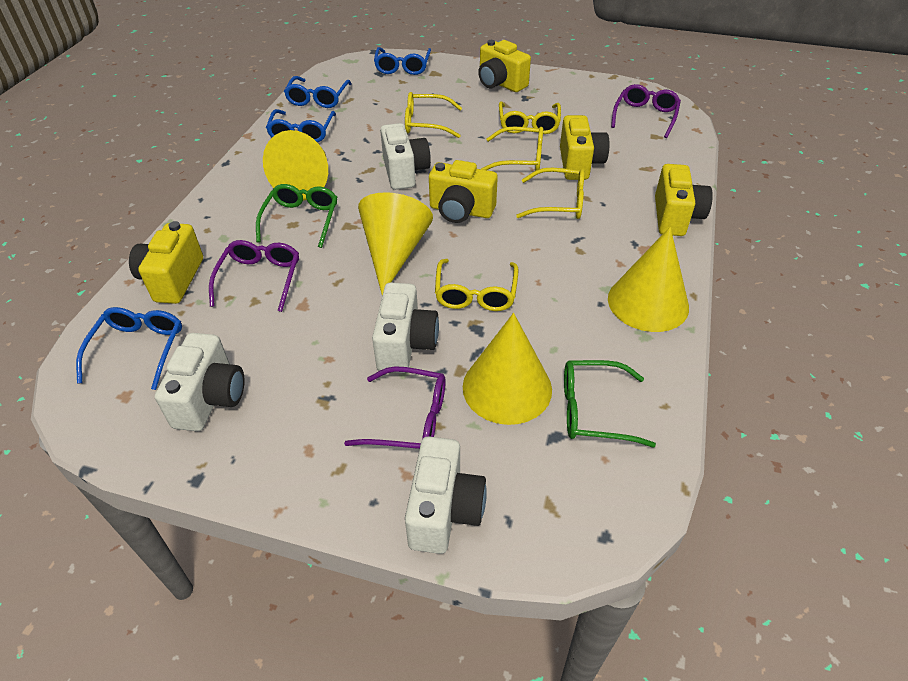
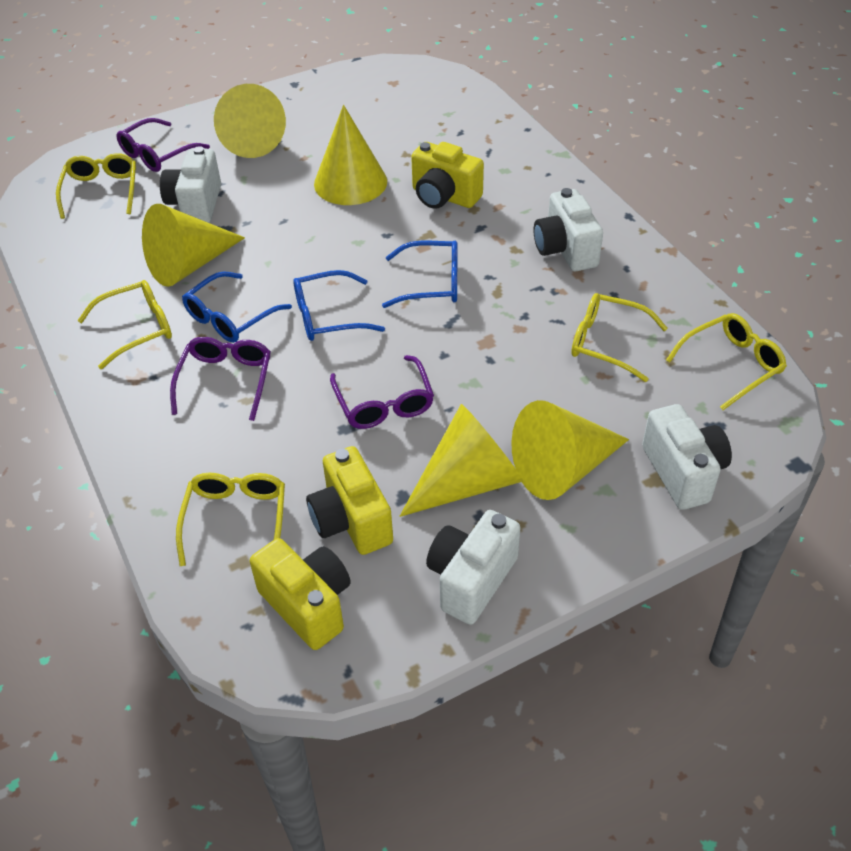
blue glasses: [76,307,182,390] [266,109,336,143] [284,76,352,108] [374,47,431,75] = 4 -> [182,271,292,343] [293,270,385,341] [382,241,457,308] = 3
green glasses: [256,184,337,248] [564,360,656,448] = 2 -> none = 0
yellow camera: [129,221,203,304] [429,160,498,223] [478,40,531,92] [560,115,610,180] [655,164,713,236] = 5 -> [250,538,351,650] [306,446,393,555] [411,142,484,209] = 3
yellow cone: [263,130,328,200] [358,192,433,295] [463,313,552,425] [608,227,689,332] = 4 -> [142,204,245,287] [214,84,286,158] [314,105,387,205] [400,404,523,517] [511,400,629,500] = 5

